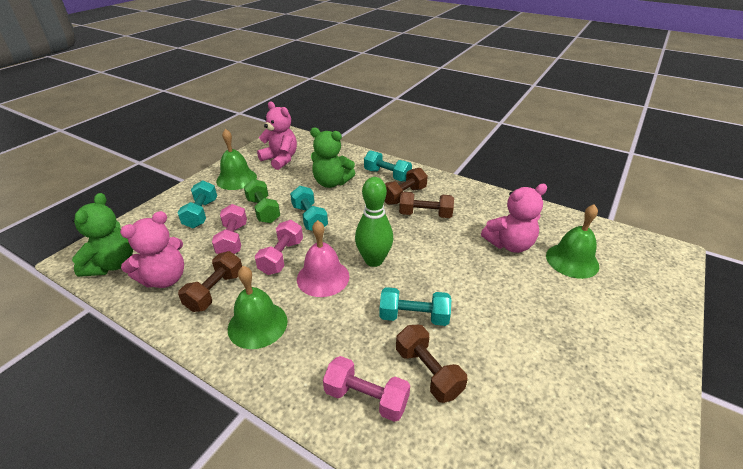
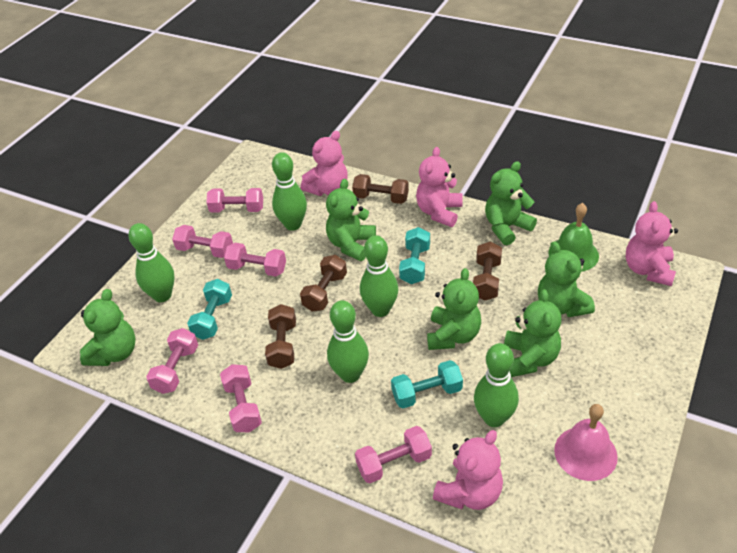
green bell: [216,129,257,190] [228,266,288,349] [546,204,599,279] = 3 -> [548,203,599,272] = 1
green bowling pin: [355,177,393,267] = 1 -> [128,223,174,302] [272,152,307,231] [327,300,369,383] [360,235,399,317] [474,343,519,427] = 5
green dumbbell: [244,179,280,223] = 1 -> none = 0
green teddy bear: [72,193,133,277] [310,128,355,188] = 2 -> [80,289,136,366] [326,179,376,261] [427,268,481,350] [485,162,537,245] [504,289,561,377] [538,241,595,317] = 6
pink dumbbell: [212,204,247,254] [255,220,303,275] [323,356,410,422] = 3 -> [146,328,198,394] [172,225,233,258] [206,188,263,213] [220,364,262,432] [224,243,286,277] [355,426,432,483] = 6
pink teddy bear: [120,211,184,288] [257,101,297,170] [481,184,547,253] = 3 -> [301,131,348,196] [416,147,463,227] [433,430,503,510] [626,201,678,286] = 4
turquoise dumbbell: [178,180,217,228] [290,186,328,231] [364,150,412,182] [379,287,451,326] = 4 -> [187,279,232,340] [391,360,463,408] [399,227,430,284] = 3

